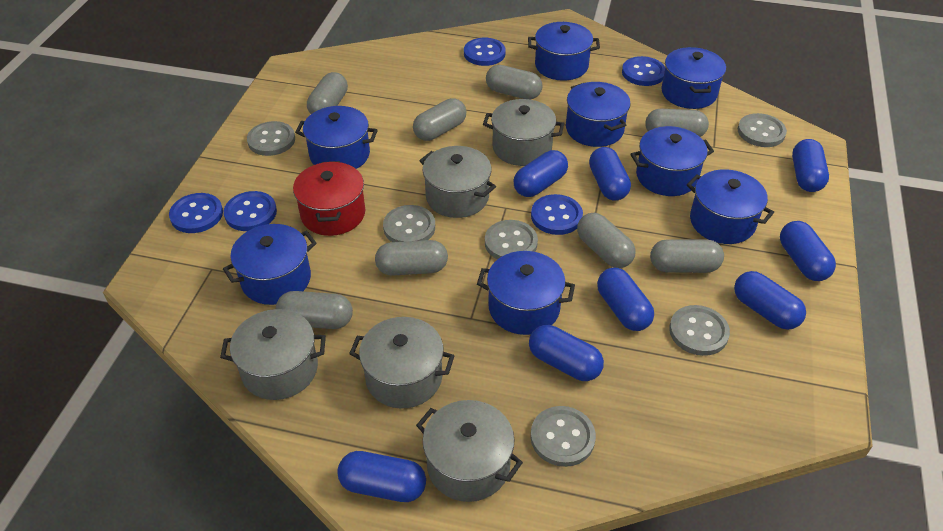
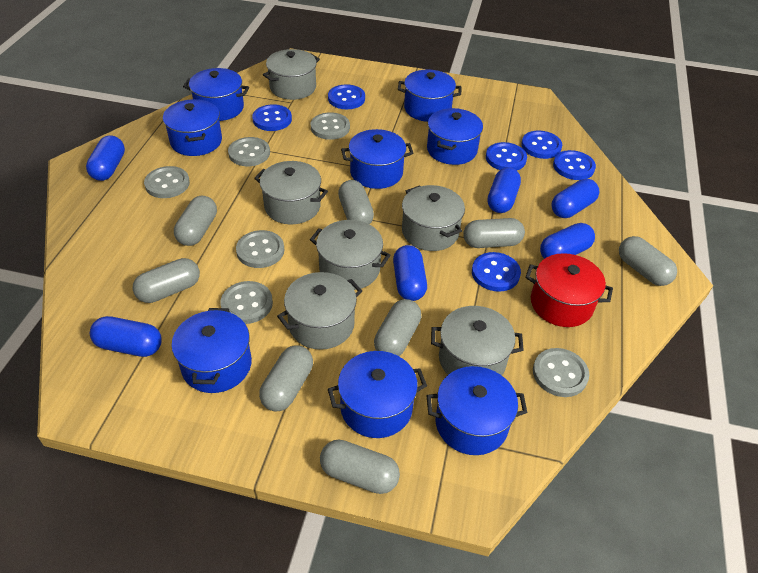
blue button: [169,193,223,233] [224,191,277,231] [464,38,506,66] [531,194,583,235] [622,56,665,86] = 5 -> [252,104,292,131] [328,84,365,109] [472,252,521,292] [486,142,527,170] [521,130,562,159] [553,150,596,180] = 6
blue capsule: [337,451,426,502] [514,150,568,197] [529,325,604,381] [589,147,631,200] [597,268,654,331] [734,271,806,330] [780,221,836,281] [792,139,829,192] = 8 -> [86,135,125,181] [90,316,162,357] [393,245,427,301] [488,167,521,213] [540,223,595,259] [551,179,600,218] = 6
grey pot: [220,309,326,400] [349,317,454,409] [416,400,523,502] [419,146,496,218] [483,99,564,166] = 5 -> [254,161,328,224] [263,49,320,100] [277,272,362,350] [310,220,391,290] [402,185,465,251] [431,306,524,375] = 6

